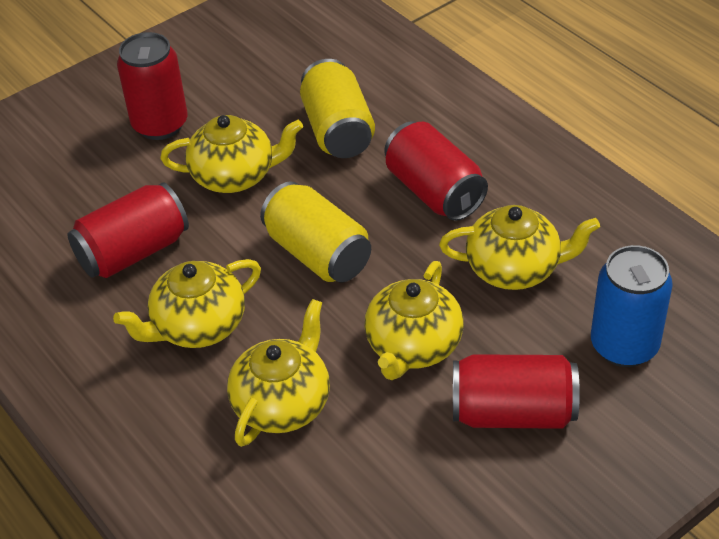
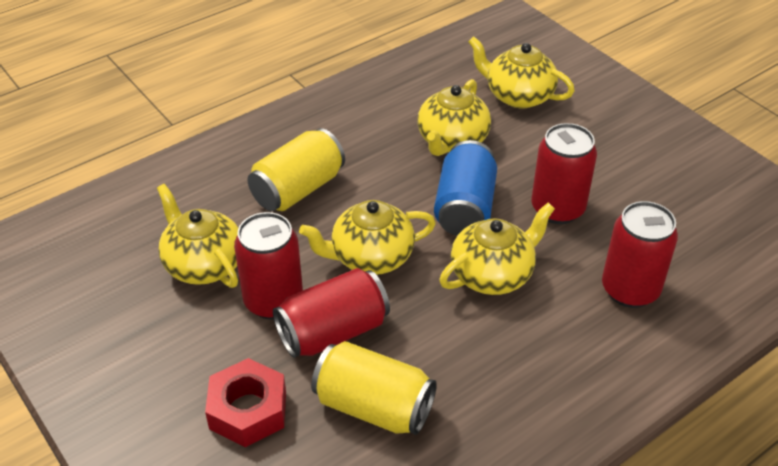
red nut: none = 0 -> [205,358,286,447] = 1

